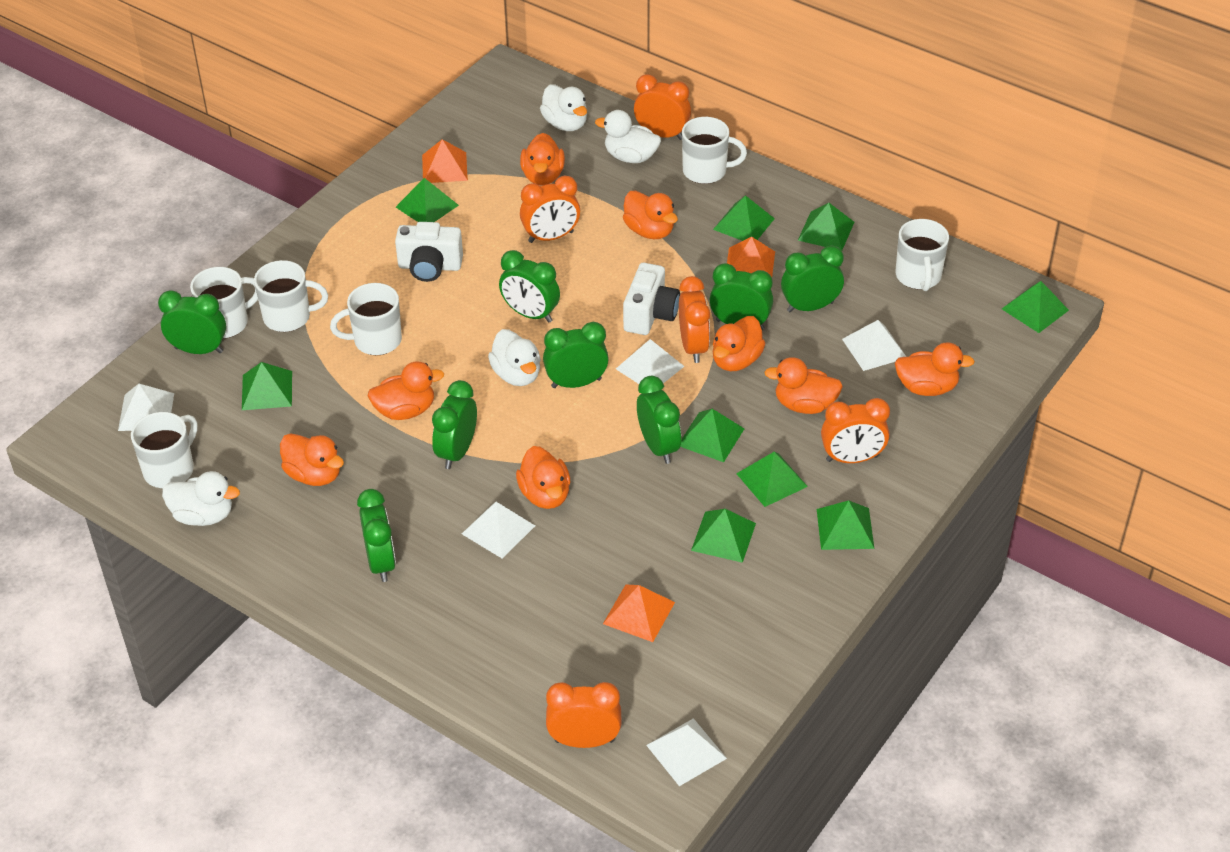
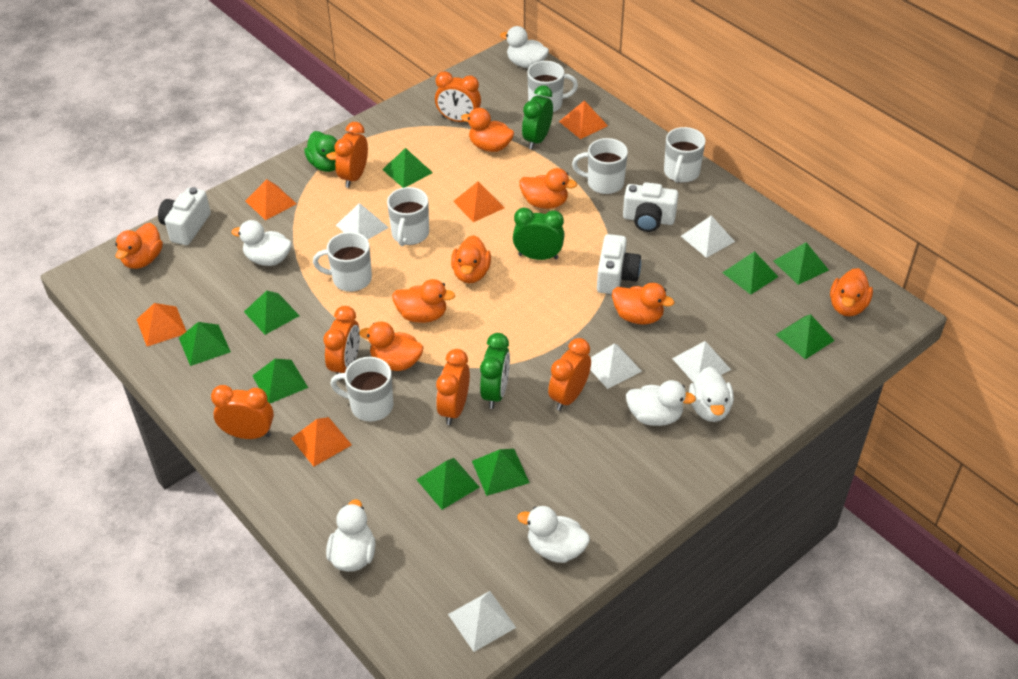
green clock: [158,290,226,354] [357,489,396,582] [432,380,477,469] [499,250,560,323] [543,322,609,388] [637,376,681,464] [710,263,773,330] [781,245,844,313] = 8 -> [480,333,510,409] [513,208,565,260] [522,85,553,150] = 3
green duck: none = 0 -> [304,131,337,172] = 1
orange clock: [520,176,580,243] [546,682,621,748] [634,74,691,140] [679,276,710,363] [821,398,890,463] = 5 -> [211,385,274,439] [323,306,360,380] [334,122,368,188] [435,71,481,122] [436,349,470,425] [548,338,591,411] = 6
orange pyramid: [422,139,468,183] [603,585,675,642] [727,237,775,277] = 3 -> [136,303,187,346] [246,179,297,220] [291,417,352,467] [453,182,504,222] [559,100,608,139] = 5
white camera: [395,222,463,282] [623,263,680,335] = 2 -> [158,187,211,245] [597,234,641,294] [623,182,678,232] = 3
white duck: [162,471,240,526] [488,329,541,386] [540,85,587,131] [595,110,661,163] = 4 -> [231,220,292,266] [326,499,376,572] [500,26,549,68] [517,506,590,563] [626,380,696,426] [689,367,734,422] = 6

